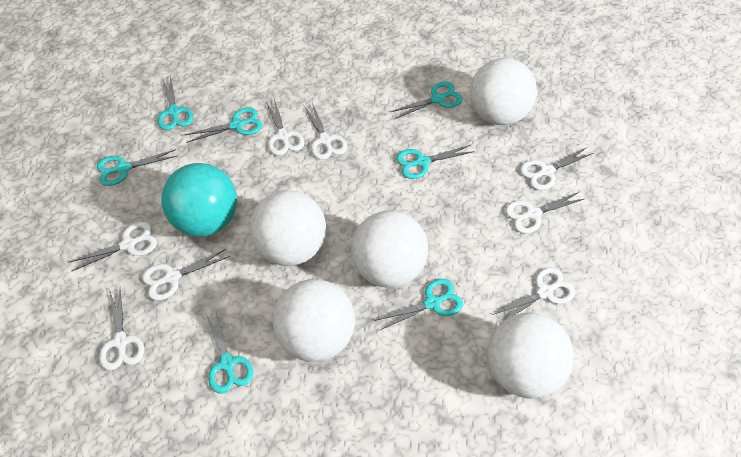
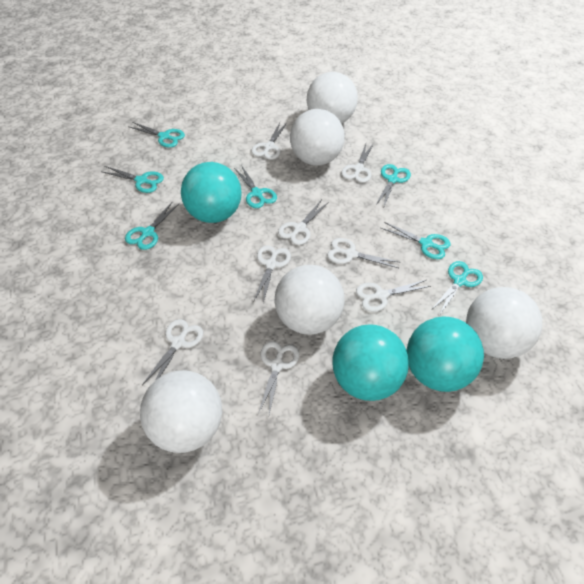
turquoise ball: [161,163,237,237] = 1 -> [181,162,241,223] [332,324,409,401] [407,317,484,392] = 3

